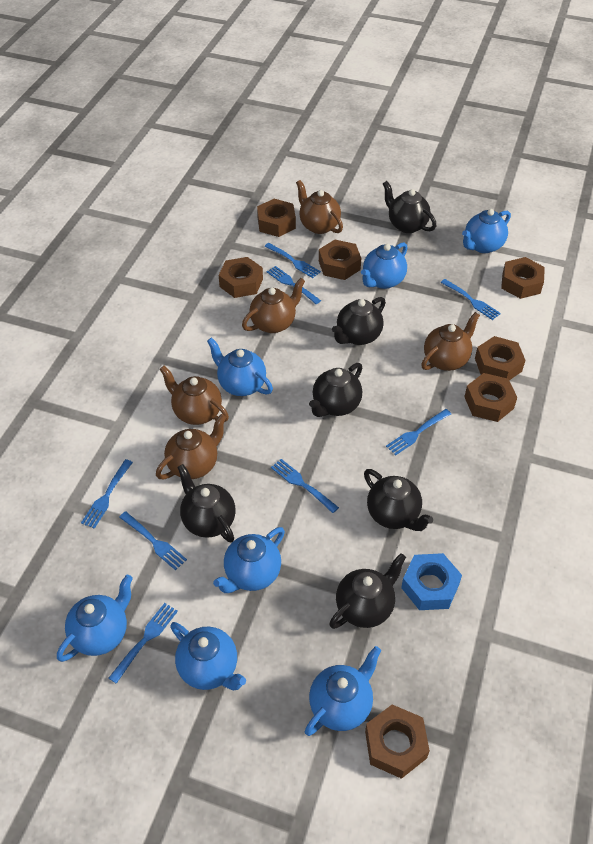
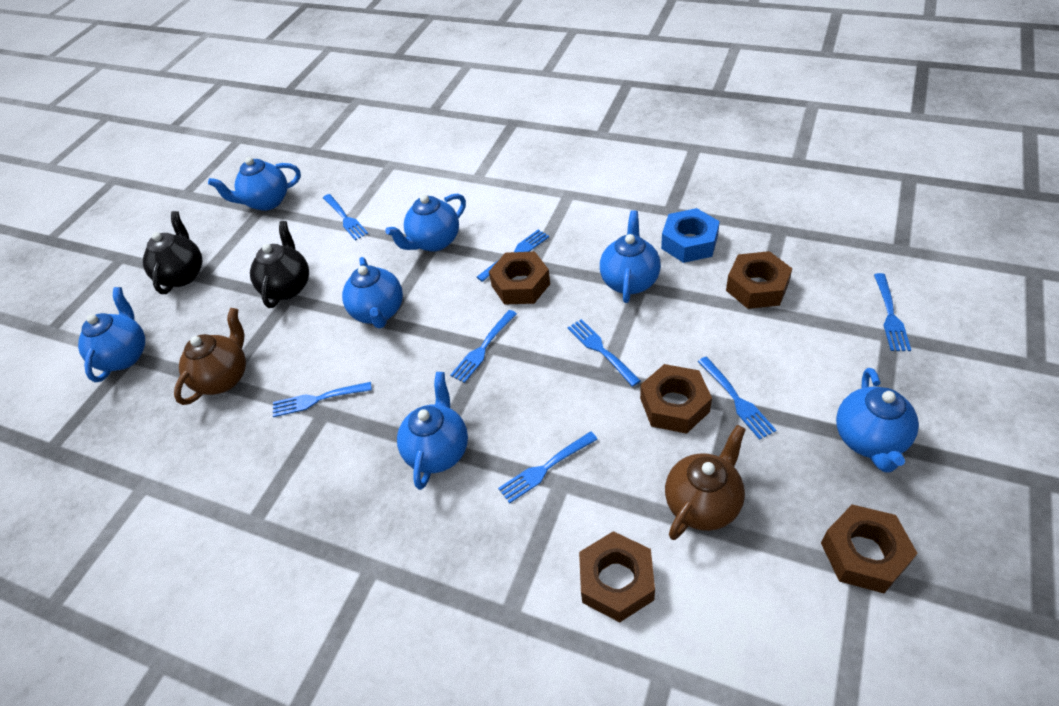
black teapot: [177,464,236,543] [309,363,362,417] [329,553,406,629] [332,297,386,345] [364,469,433,531] [383,181,436,233] = 6 -> [143,211,202,294] [250,221,309,308] = 2
brown nut: [219,257,263,298] [257,199,296,237] [319,240,361,280] [365,705,430,779] [464,373,517,422] [475,336,526,380] [501,257,545,299] = 7 -> [489,251,550,305] [579,531,655,622] [640,364,712,434] [726,251,792,309] [821,505,918,593] = 5
brown teapot: [156,414,227,479] [160,366,229,425] [242,278,305,333] [296,180,343,234] [421,312,480,371] = 5 -> [174,308,246,405] [665,425,746,540] = 2

